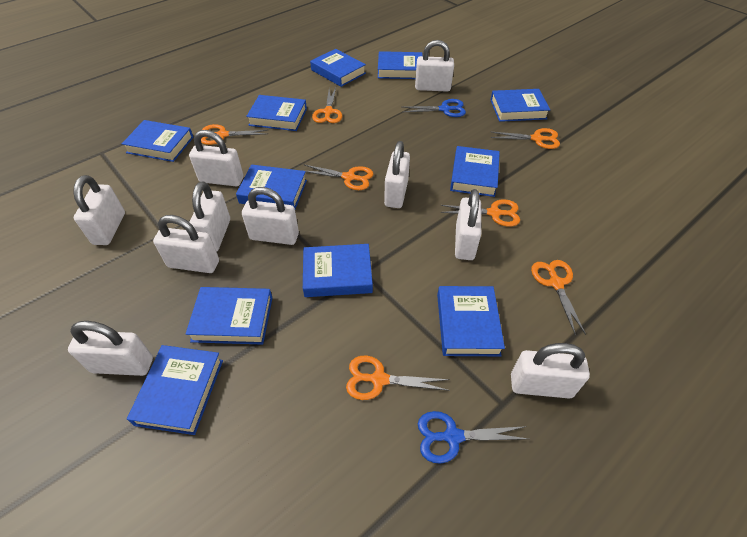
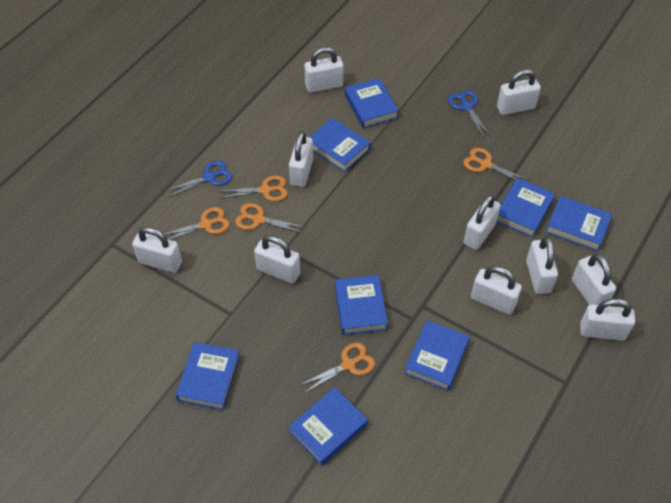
blue book: [122,120,193,162] [127,345,223,435] [186,287,272,345] [236,165,307,209] [246,95,307,131] [303,244,373,297] [310,49,366,87] [378,51,423,79] [437,286,505,356] [450,146,500,197] [491,89,550,122] = 11 -> [176,342,240,410] [288,387,368,466] [310,118,371,172] [335,275,388,335] [345,78,399,128] [404,320,470,391] [497,178,555,238] [546,196,612,251] = 8
orange scissors: [201,124,268,145] [301,164,374,190] [312,88,342,123] [346,356,450,400] [441,199,520,227] [491,128,560,149] [531,260,586,335] = 7 -> [164,207,229,240] [219,176,288,201] [235,203,305,233] [299,343,375,393] [463,148,530,181] = 5

